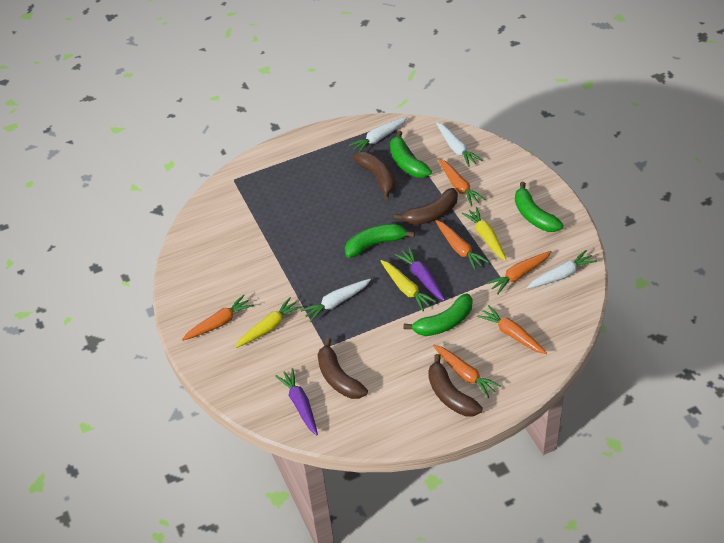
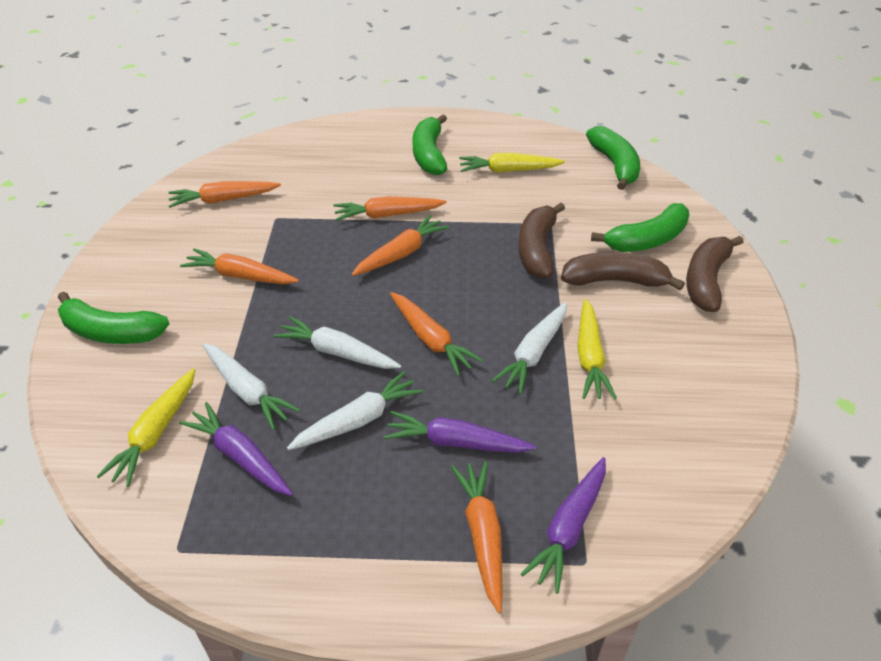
brown banana: [318,338,368,399] [353,152,395,200] [394,188,458,225] [428,354,483,416] = 4 -> [518,203,565,279] [561,252,685,290] [686,236,744,312] = 3
purple carrot: [275,368,318,435] [395,247,445,301] = 2 -> [179,402,293,496] [384,411,536,453] [521,457,606,594] = 3

